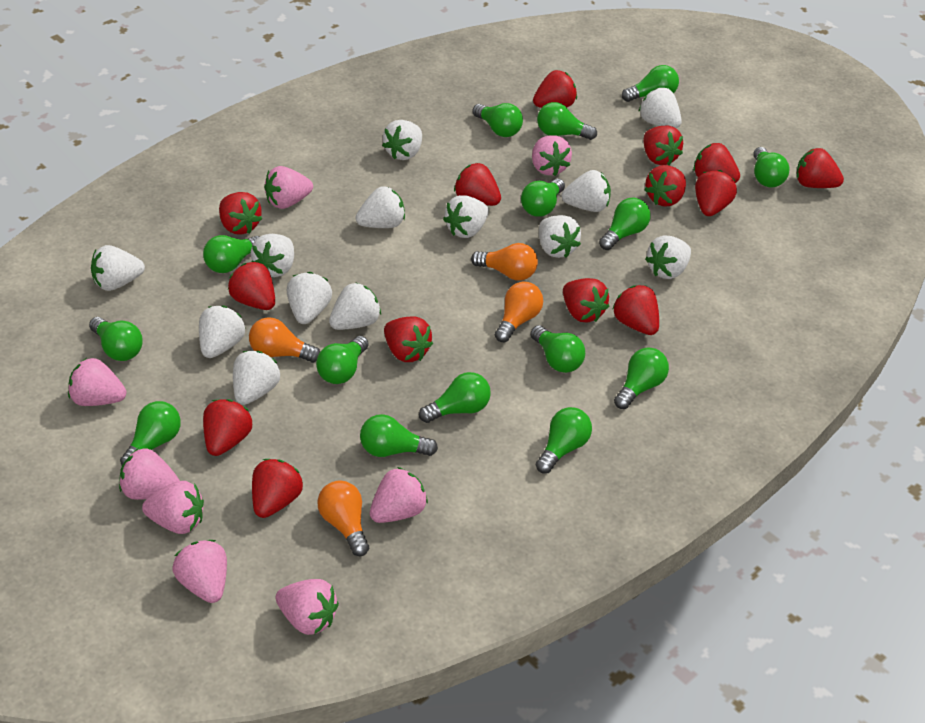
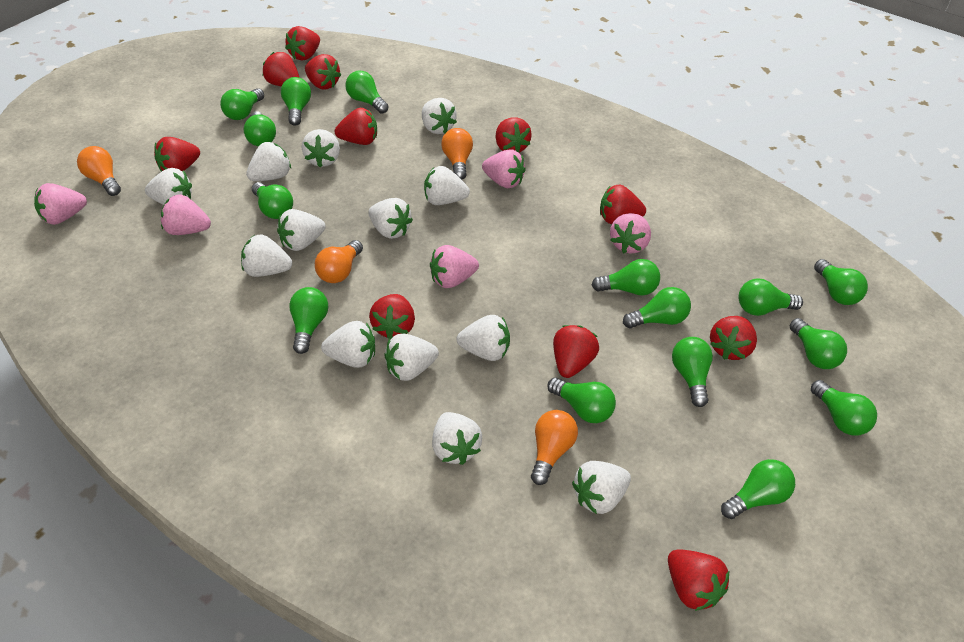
pink strawberry: [68,358,126,406] [119,448,180,500] [142,481,204,534] [173,540,227,603] [264,166,313,209] [276,579,339,635] [370,467,428,523] [532,135,572,176] = 8 -> [34,183,87,225] [161,195,211,235] [430,245,479,288] [482,149,526,188] [610,213,651,254] = 5
red strawberry: [203,399,252,456] [219,192,262,235] [228,261,275,310] [252,459,303,518] [384,317,433,362] [454,163,501,206] [533,70,577,108] [563,278,609,323] [612,285,659,335] [644,125,683,165] [644,165,686,206] [693,143,740,183] [695,170,737,216] [797,148,844,188] = 14 -> [154,137,200,172] [263,52,299,87] [285,26,320,61] [305,54,341,90] [335,108,377,145] [369,294,415,340] [495,117,532,153] [553,325,599,378] [600,185,646,224] [668,550,730,611] [710,316,757,360] = 11

